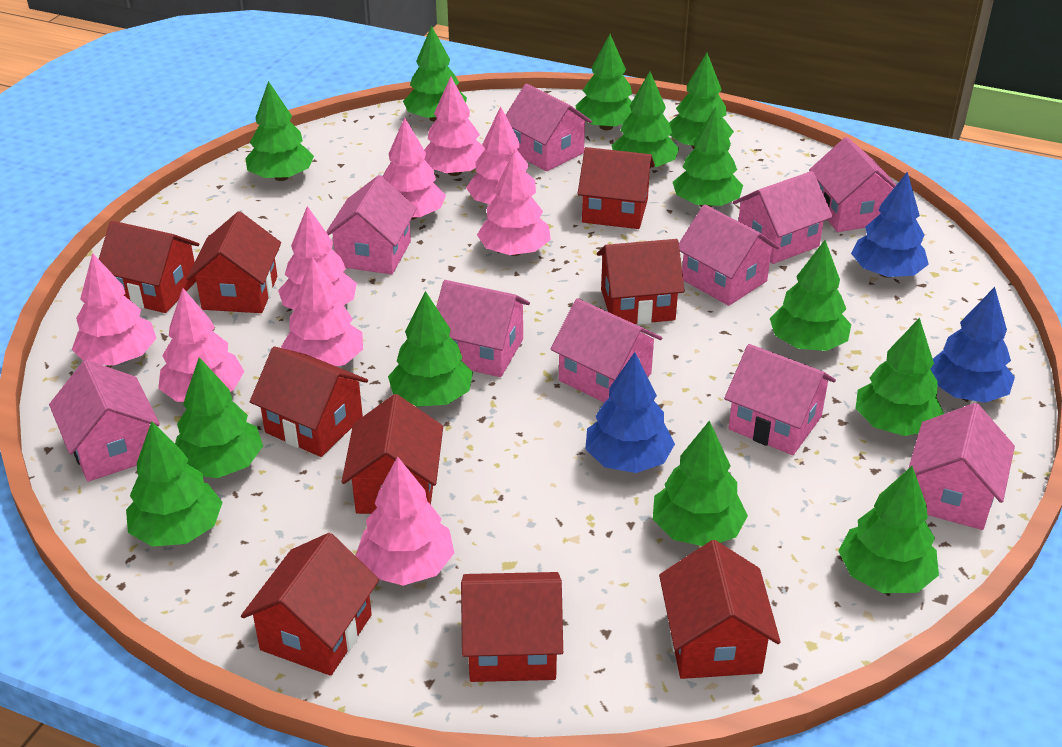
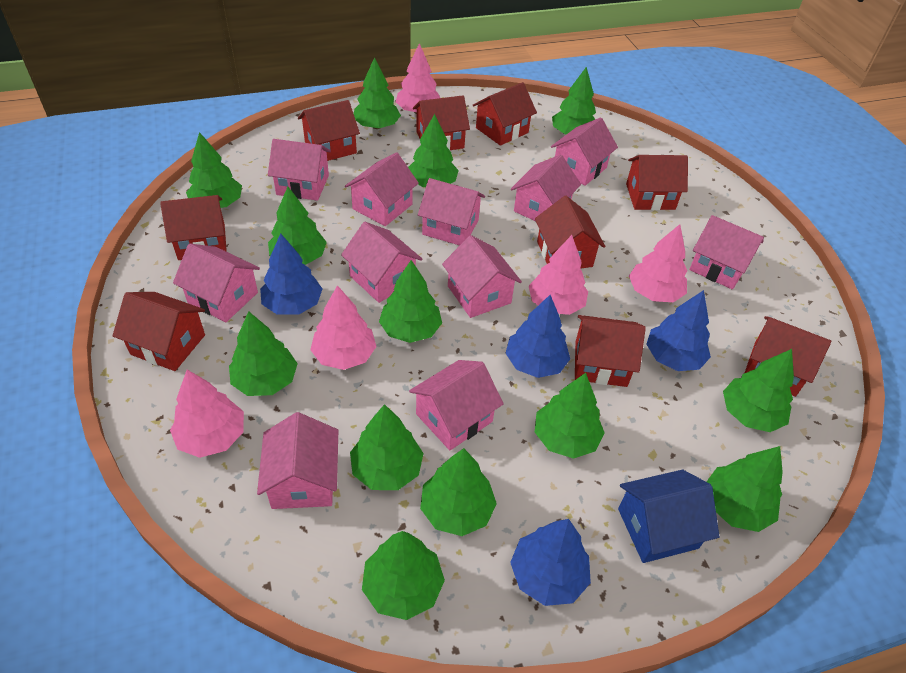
blue house: none = 0 -> [618,470,720,563] = 1
blue tree: [585,352,675,473] [851,172,929,278] [930,287,1015,403] = 3 -> [260,233,322,315] [505,295,570,378] [510,519,591,606] [646,290,711,371] = 4
pink house: [49,360,160,482] [326,175,417,275] [436,280,530,377] [506,84,592,171] [551,298,662,402] [679,205,780,306] [724,344,836,455] [733,171,833,264] [809,137,896,232] [908,403,1015,530] = 10 -> [173,243,260,322] [257,412,338,509] [268,139,331,201] [341,222,422,303] [345,152,419,226] [409,360,503,450] [418,178,485,245] [442,235,522,318] [511,154,581,221] [551,117,618,186] [689,215,764,289] = 11
pink tree: [72,253,157,365] [158,288,245,402] [278,206,357,310] [281,257,363,367] [356,456,454,586] [382,117,446,220] [424,77,485,176] [466,106,536,204] [477,151,551,256] = 9 -> [170,369,244,458] [310,285,377,370] [396,43,440,114] [529,235,588,315] [629,224,687,302] = 5

